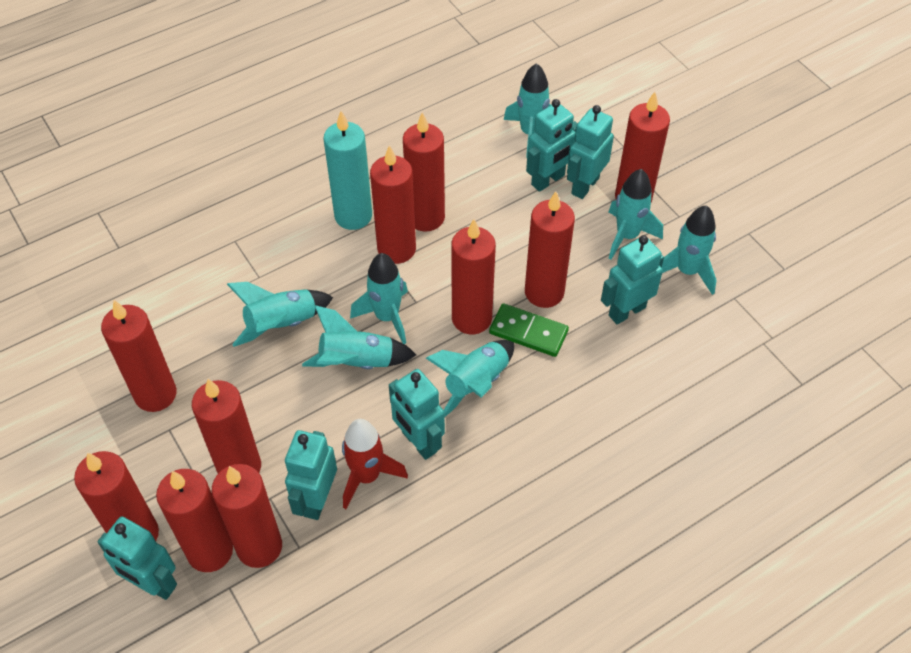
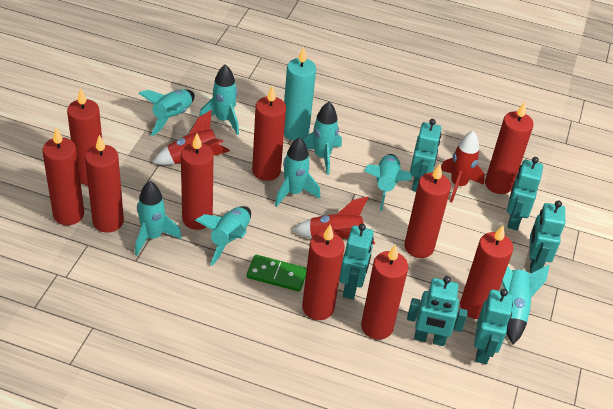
red rocket: [342,419,408,509] = 1 -> [153,110,230,165] [292,197,375,244] [441,131,485,202] = 3
turquoise rocket: [227,282,333,347] [302,305,416,369] [350,253,408,344] [426,340,514,417] [504,63,551,158] [609,169,663,260] [662,205,716,295] = 7 -> [135,181,182,255] [138,89,195,136] [195,206,251,266] [199,64,239,135] [275,137,320,207] [302,102,342,175] [364,154,412,211] [502,265,550,344] = 8

